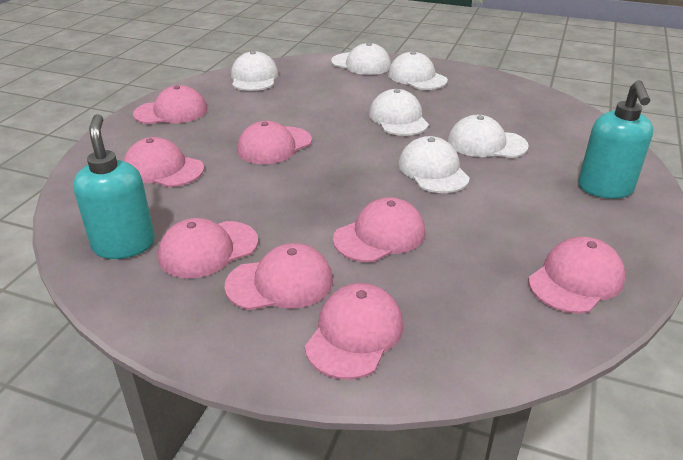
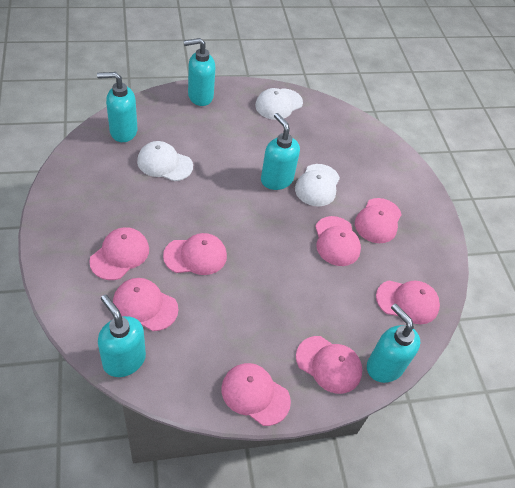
turquoise soap dispenser: [73,114,155,259] [578,80,653,199] = 2 -> [97,72,137,142] [98,294,146,377] [183,38,215,106] [261,113,300,190] [367,303,420,383] = 5
white cap: [231,51,279,91] [331,43,391,75] [369,89,429,136] [388,51,448,90] [398,136,470,193] [448,115,529,158] = 6 -> [137,141,193,181] [255,88,303,120] [295,164,340,207] = 3

